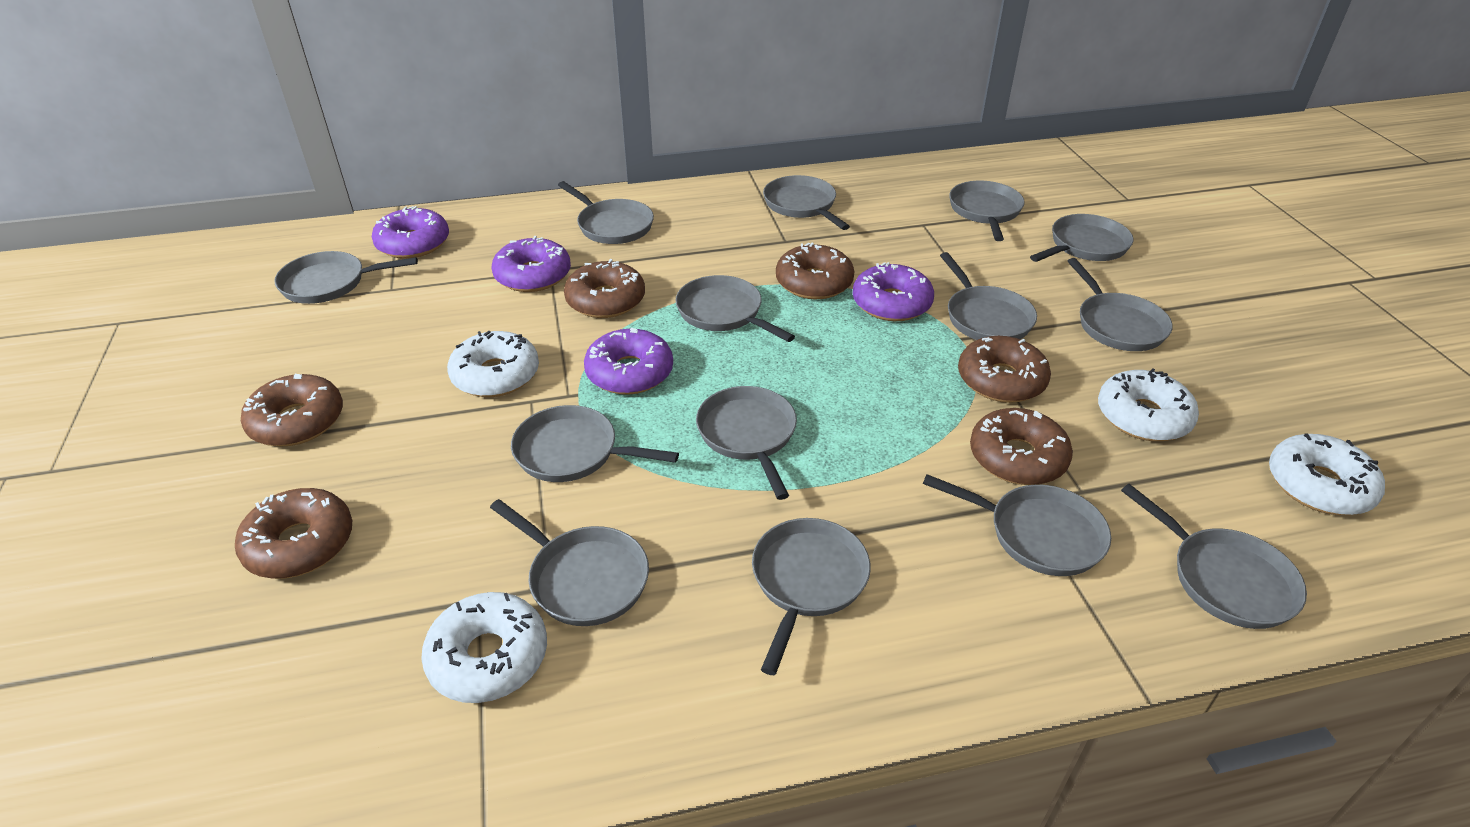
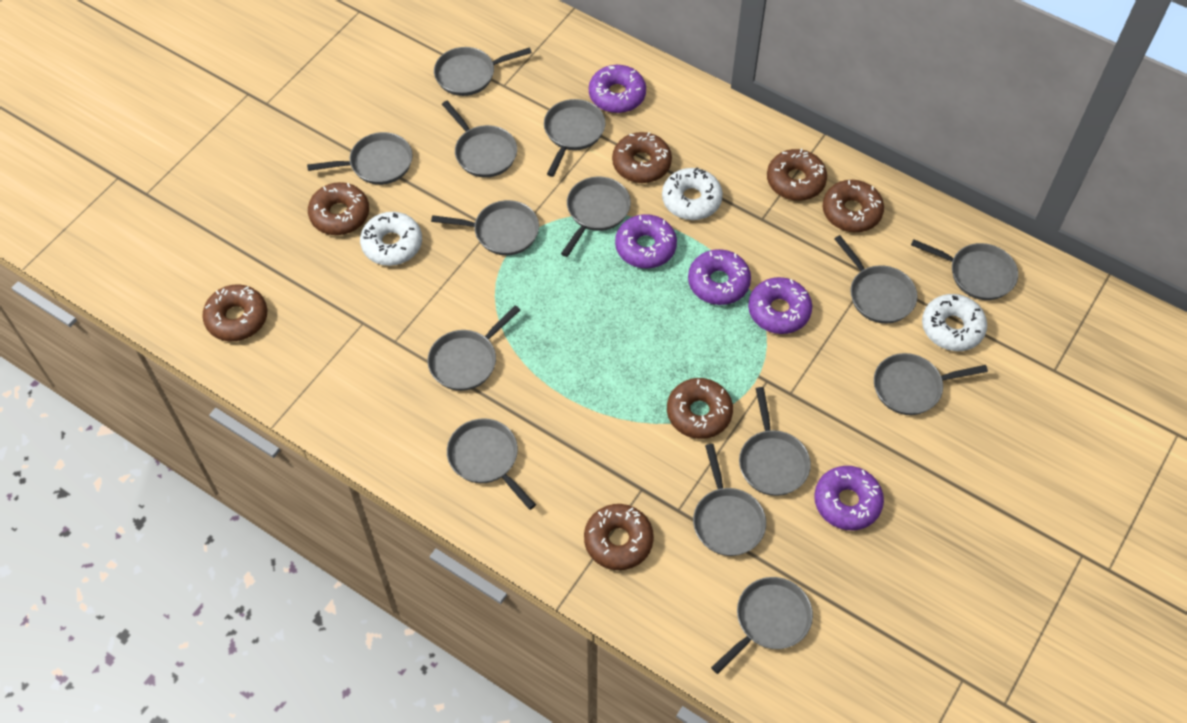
brown donut: [235,488,352,579] [241,374,343,446] [564,259,645,318] [776,243,854,299] [958,336,1051,403] [970,408,1073,485] = 6 -> [202,284,267,341] [308,182,369,235] [584,504,654,570] [612,132,672,183] [667,378,733,439] [767,149,827,201] [823,180,884,232] = 7
purple donut: [372,206,449,259] [491,236,571,292] [584,328,673,395] [853,262,934,321] = 4 -> [589,65,646,113] [615,214,677,269] [688,249,751,305] [748,277,812,334] [814,466,884,530] = 5
white donut: [421,592,547,703] [447,331,539,397] [1098,368,1199,441] [1269,433,1385,515] = 4 -> [360,212,422,266] [662,167,723,220] [922,294,987,351] = 3

